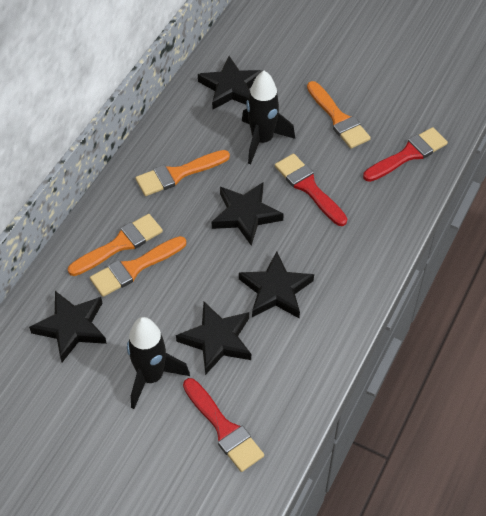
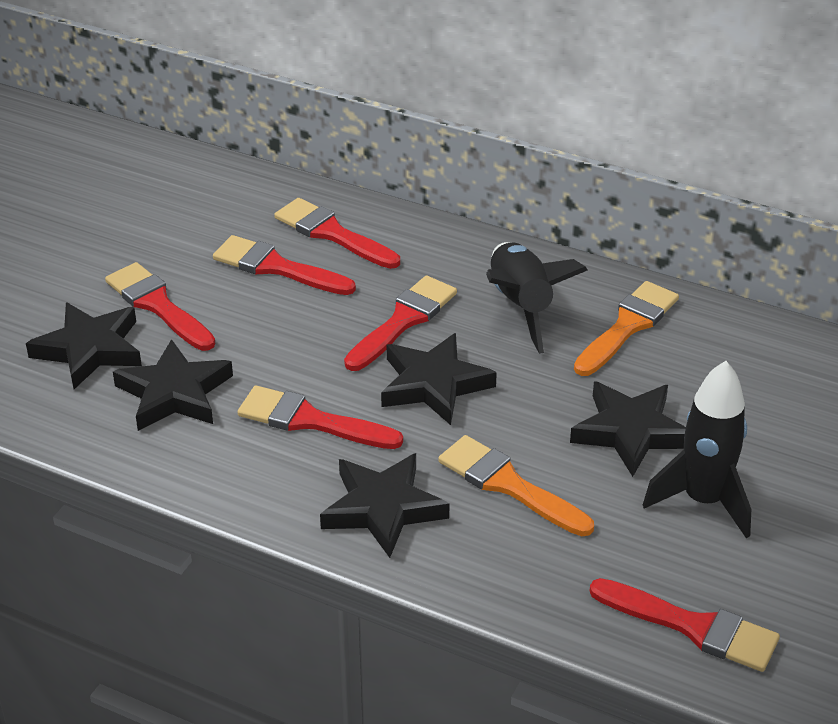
orange brush: [68,214,163,276] [90,236,186,297] [136,150,230,196] [307,81,371,149] = 4 -> [438,435,594,536] [574,281,679,376] = 2
red brush: [183,378,264,472] [275,154,347,226] [363,127,448,182] = 3 -> [105,262,215,351] [213,235,356,295] [238,385,403,449] [274,198,400,269] [344,276,457,371] [589,578,780,672] = 6

